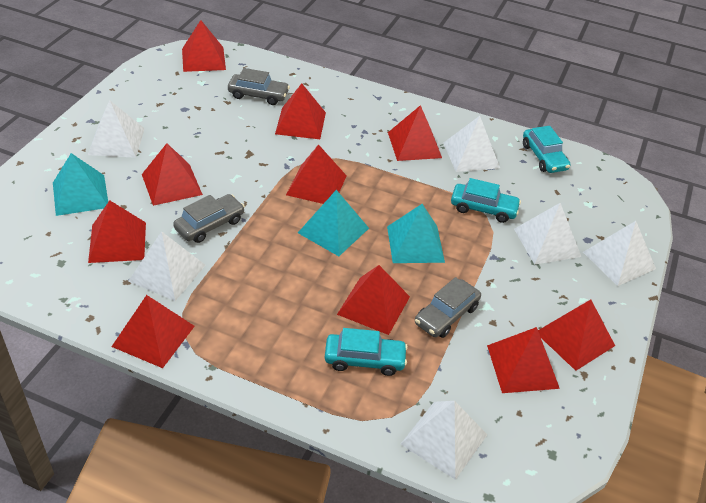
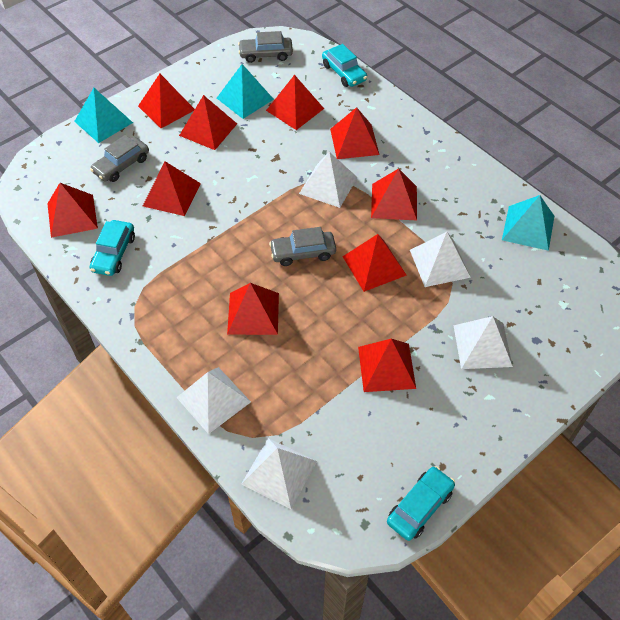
white pyramid: [88,100,145,158] [128,231,206,301] [401,401,487,480] [444,116,500,172] [514,203,581,265] [583,221,656,286] = 6 -> [176,367,251,434] [241,438,317,509] [299,152,358,208] [410,232,471,287] [453,316,513,369] = 5

